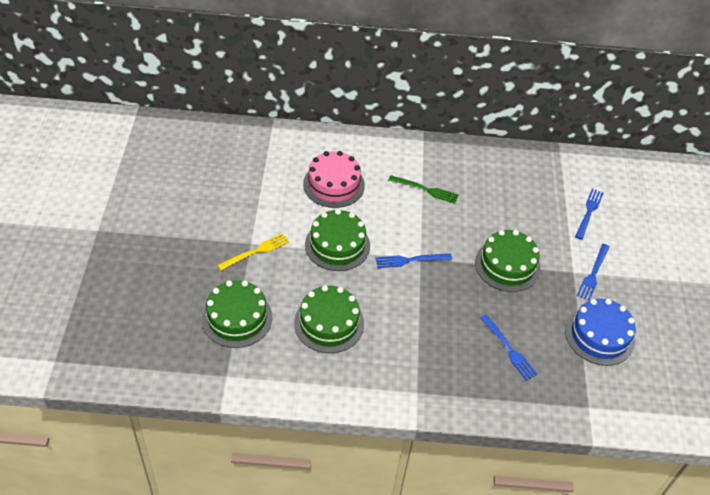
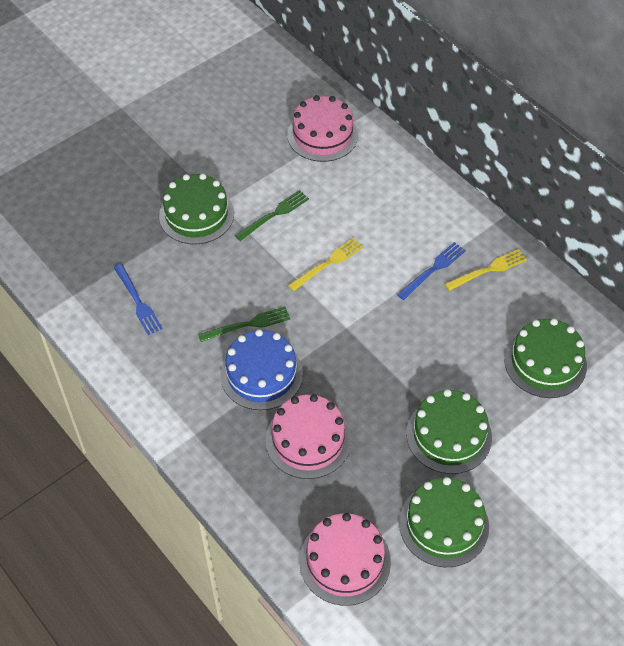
blue fork: [376,254,452,268] [481,314,538,381] [575,189,603,240] [577,244,610,301] = 4 -> [114,264,163,335] [397,242,466,300] = 2
green fork: [389,175,459,204] = 1 -> [198,306,290,342] [235,190,309,241] = 2
pink cake: [303,151,365,208] = 1 -> [265,394,351,479] [287,95,358,162] [299,513,391,606] = 3
yellow fork: [217,233,289,270] = 1 -> [288,238,364,291] [444,249,527,291] = 2

